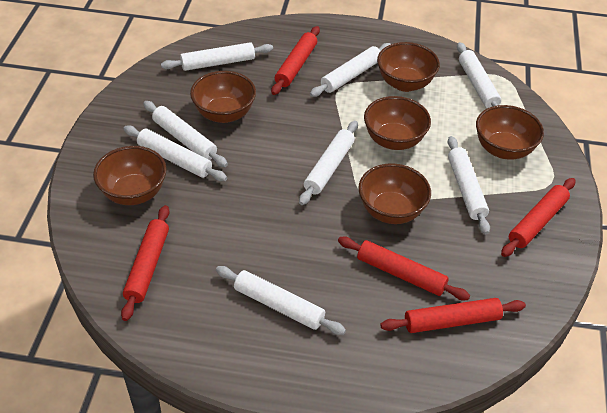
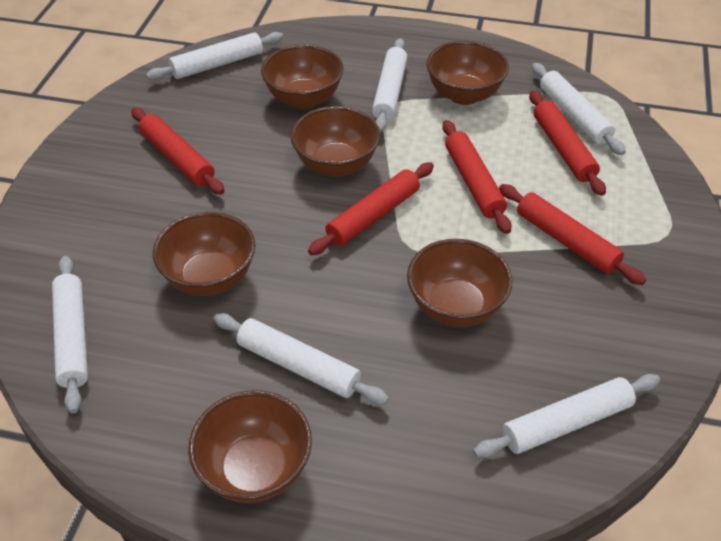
white rolling pin: [123,126,227,181] [143,101,228,167] [161,42,273,71] [216,266,346,335] [299,121,358,205] [310,43,391,97] [448,136,490,234] [457,42,501,108] = 8 -> [52,256,88,413] [146,32,283,80] [213,313,389,405] [372,38,408,133] [473,374,660,458] [532,63,626,155] = 6

